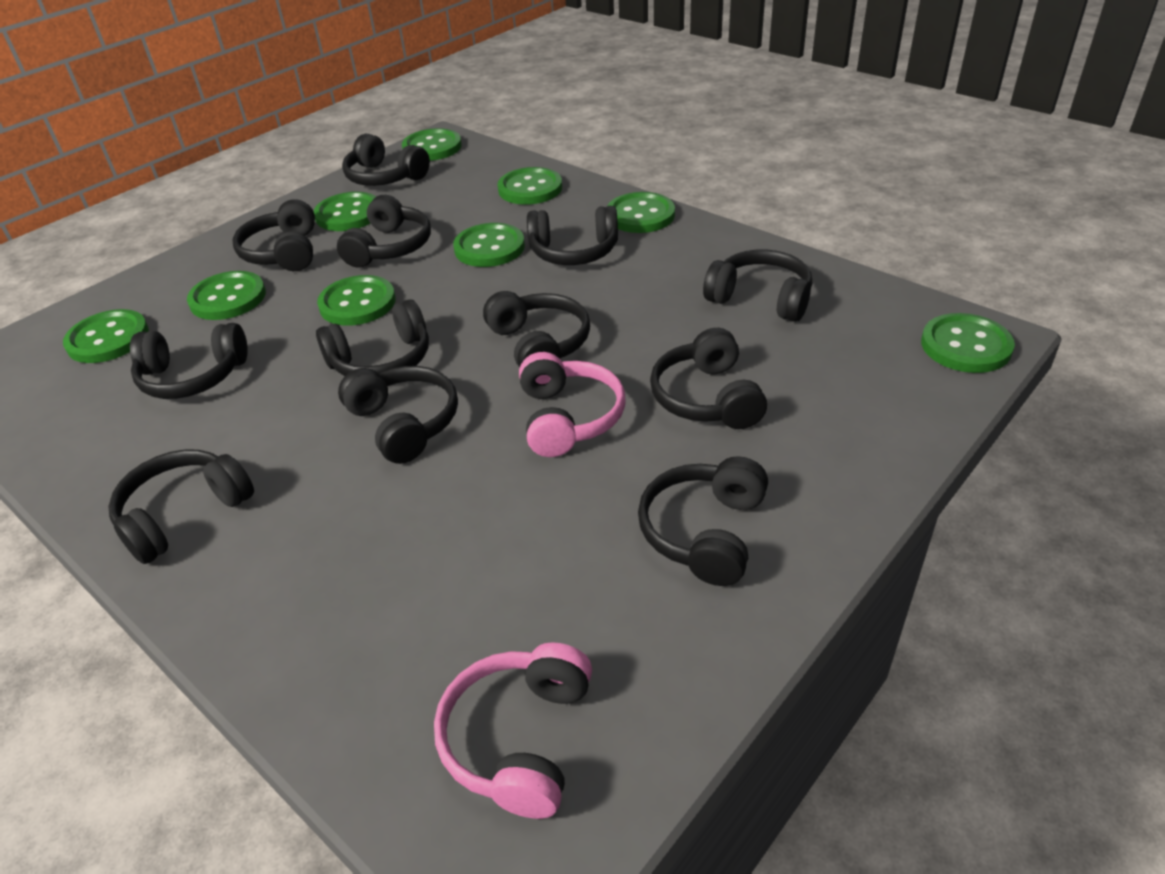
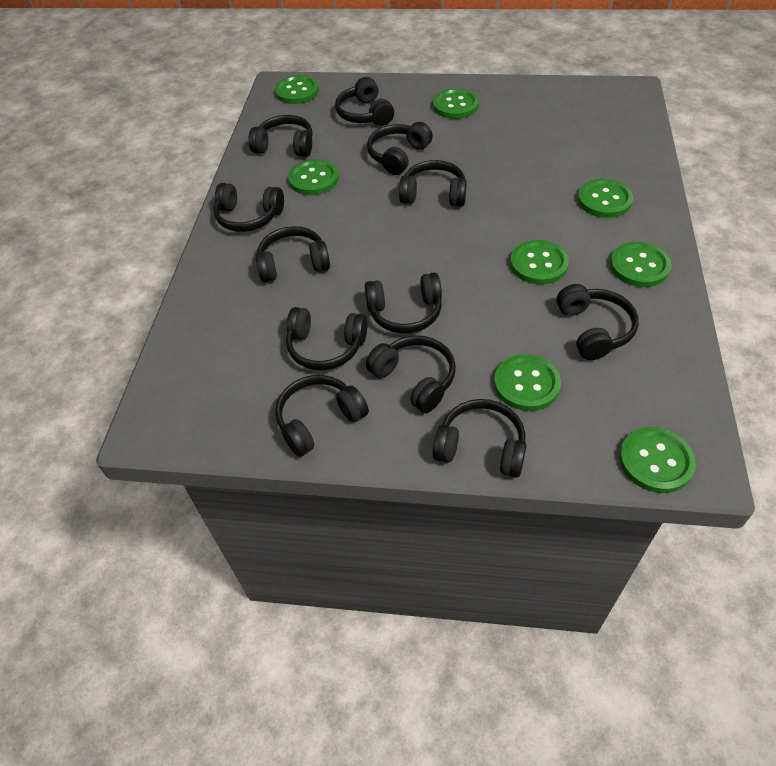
green button: [63,309,149,363] [187,271,266,320] [314,192,376,231] [317,275,396,326] [402,128,462,161] [453,223,525,267] [497,167,562,205] [608,192,675,233] [921,313,1015,373] = 9 -> [275,75,319,104] [288,159,339,195] [433,88,479,119] [494,354,561,411] [510,240,569,285] [578,179,633,218] [610,242,671,287] [619,427,696,493] = 8
pink headphones: [434,642,592,819] [519,352,626,457] = 2 -> none = 0

